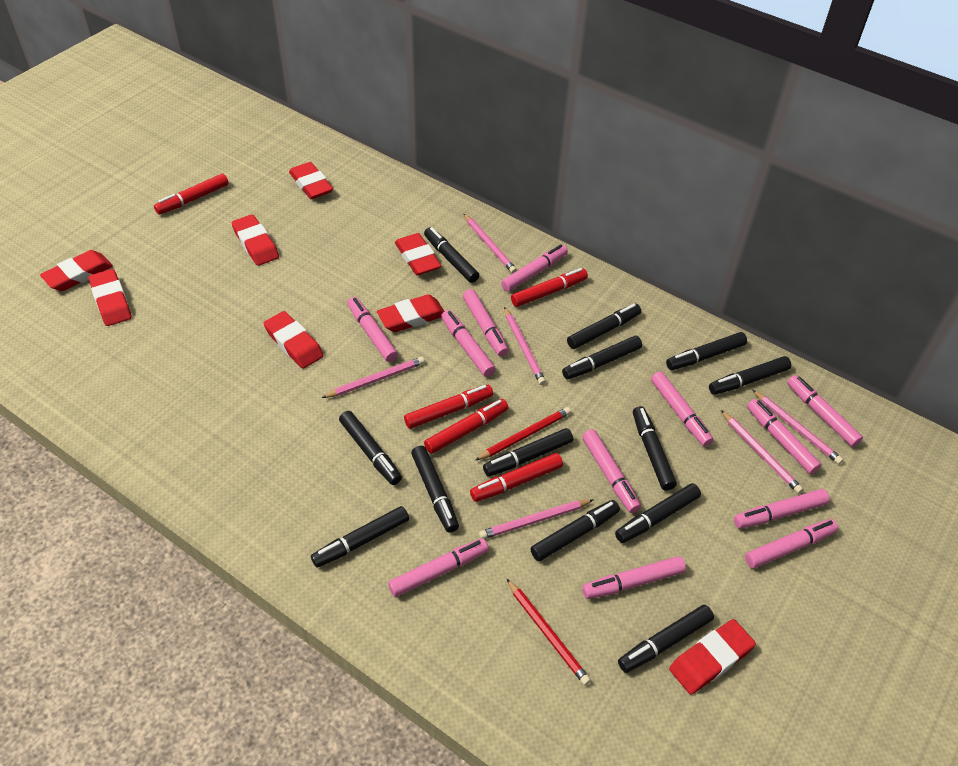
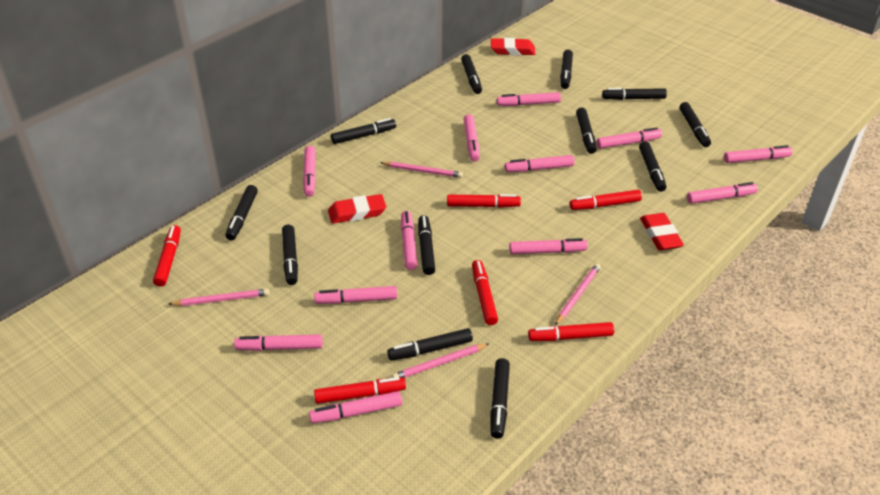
black marker: [311,506,409,568] [339,411,402,485] [411,446,459,533] [424,227,479,283] [483,428,573,477] [530,500,620,561] [562,336,642,380] [567,304,641,349] [615,483,701,543] [618,605,714,673] [633,406,677,491] [666,332,747,370] [709,356,791,395] = 13 -> [225,185,258,240] [282,225,298,285] [331,118,396,144] [387,328,473,361] [418,215,435,275] [461,54,482,94] [490,358,510,439] [560,50,573,89] [576,108,597,154] [602,88,667,100] [639,141,666,192] [679,102,711,147] = 12
pink pencil: [322,357,425,398] [464,214,517,273] [479,499,593,539] [504,307,546,385] [721,410,803,494] [752,390,844,464] = 6 -> [169,289,270,306] [381,162,463,178] [392,344,489,378] [555,263,601,325] = 4
red eraser: [40,250,113,291] [89,269,132,326] [232,214,279,266] [263,311,324,369] [289,162,333,199] [377,294,444,332] [395,233,441,275] [669,619,756,694] = 8 -> [328,194,386,224] [491,38,535,55] [640,213,684,250] = 3
red marker: [154,174,229,214] [404,385,493,429] [424,399,508,454] [470,453,563,502] [511,268,588,307] = 5 -> [153,225,181,287] [314,377,406,404] [447,194,521,208] [472,260,498,325] [528,322,614,341] [570,190,642,210] = 6
red pencil: [475,407,571,460] [506,578,591,685] = 2 -> none = 0

